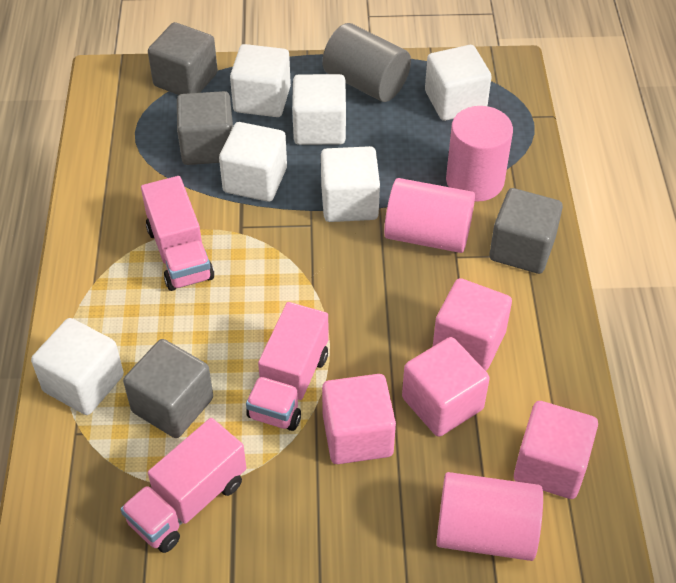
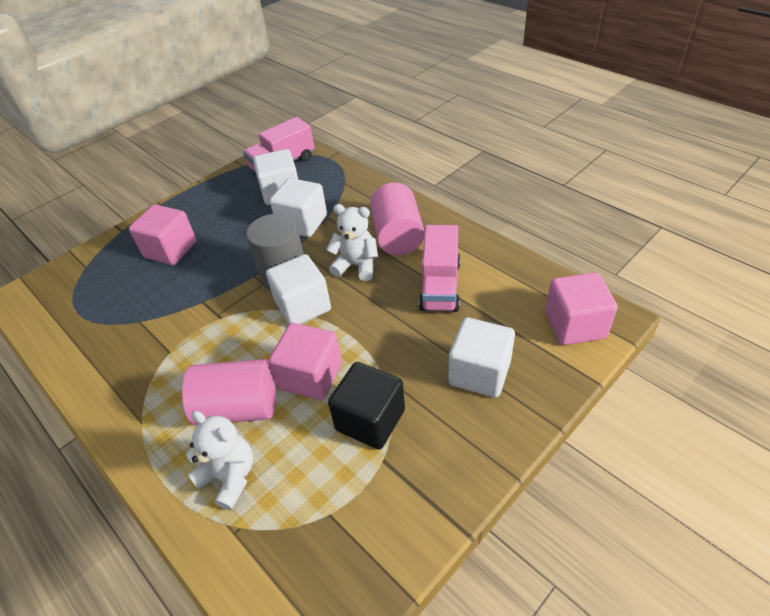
black cube: none = 0 -> [328,362,405,450] = 1
grey cube: [123,339,213,438] [148,22,218,95] [177,91,233,165] [489,188,563,274] = 4 -> none = 0
pink cube: [322,374,396,464] [402,337,490,437] [433,278,512,371] [514,401,598,499] = 4 -> [129,205,197,265] [269,323,342,400] [545,272,618,345] = 3
pink cylinder: [384,178,475,253] [436,472,543,561] [446,106,513,202] = 3 -> [182,359,276,425] [370,183,425,255] = 2
pink truck: [120,418,246,553] [141,176,214,291] [246,302,329,431] = 3 -> [243,117,315,172] [419,225,460,312] = 2
white cube: [31,318,124,415] [219,122,287,202] [230,44,291,117] [292,74,346,145] [321,146,380,222] [425,45,492,121] = 6 -> [253,149,298,205] [266,254,331,324] [270,178,327,237] [448,317,515,398] = 4
white teddy bear: none = 0 -> [186,411,253,510] [326,204,378,281] = 2

